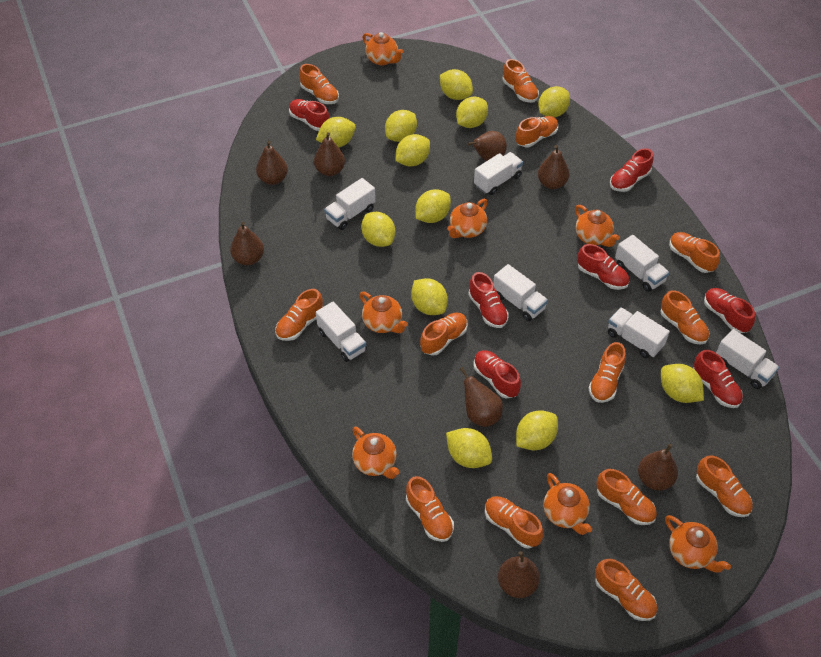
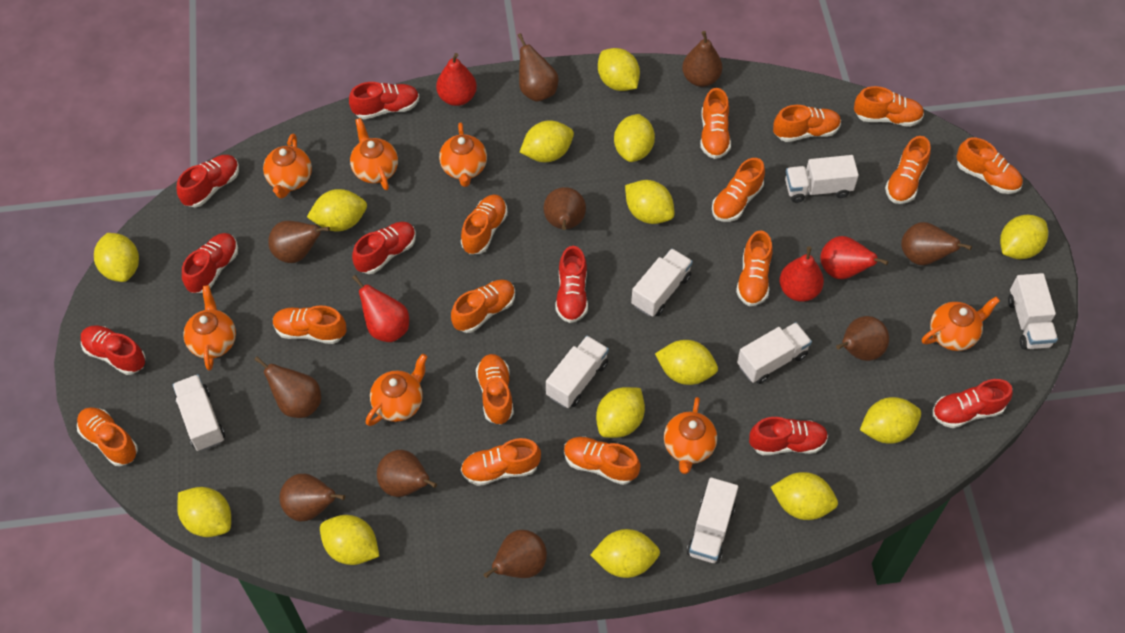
brown pear: [230,222,264,265] [256,141,288,185] [314,132,345,176] [459,367,503,427] [468,131,507,161] [498,551,540,598] [538,145,569,189] [638,444,678,491] = 8 -> [254,356,321,418] [268,221,330,263] [279,474,345,521] [377,450,437,497] [483,530,547,578] [518,33,559,102] [544,187,586,230] [682,31,722,87] [836,316,889,361] [901,222,972,265] = 10
orange shoe: [275,289,323,341] [299,64,339,104] [406,476,454,542] [420,313,468,356] [485,496,544,548] [502,59,539,103] [516,116,558,147] [588,342,626,403] [595,559,657,621] [596,469,657,525] [660,290,709,345] [669,232,720,273] [696,455,753,517] = 13 -> [77,407,138,466] [273,305,346,344] [451,280,515,333] [461,194,508,254] [461,438,541,486] [476,354,514,425] [564,437,640,485] [700,88,731,159] [712,158,765,222] [736,231,772,306] [773,105,841,142] [854,86,924,127] [885,136,930,204] [956,137,1023,194] = 14
red pear: none = 0 -> [352,275,409,342] [436,53,477,106] [779,246,824,302] [820,236,888,279] = 4
red shoe: [289,99,330,131] [468,272,509,328] [473,350,521,398] [577,244,629,290] [610,148,654,192] [693,350,743,408] [704,288,755,333] = 7 -> [81,325,146,375] [176,155,239,207] [182,233,238,293] [349,82,419,119] [352,222,416,274] [555,246,588,323] [749,417,828,455] [932,379,1013,428] = 8
yellow lemon: [316,117,356,147] [361,212,395,247] [385,110,417,142] [395,134,430,166] [411,278,448,315] [415,189,451,223] [440,69,473,100] [446,428,492,468] [456,97,488,128] [516,410,558,450] [538,86,570,117] [661,364,704,403] = 12 -> [94,233,139,282] [177,487,231,537] [307,189,367,231] [320,515,379,565] [520,121,574,162] [591,529,660,578] [596,387,645,438] [598,48,640,91] [614,114,655,162] [625,180,674,224] [655,340,718,385] [771,472,838,520] [860,397,921,444] [1000,214,1048,259] = 14

